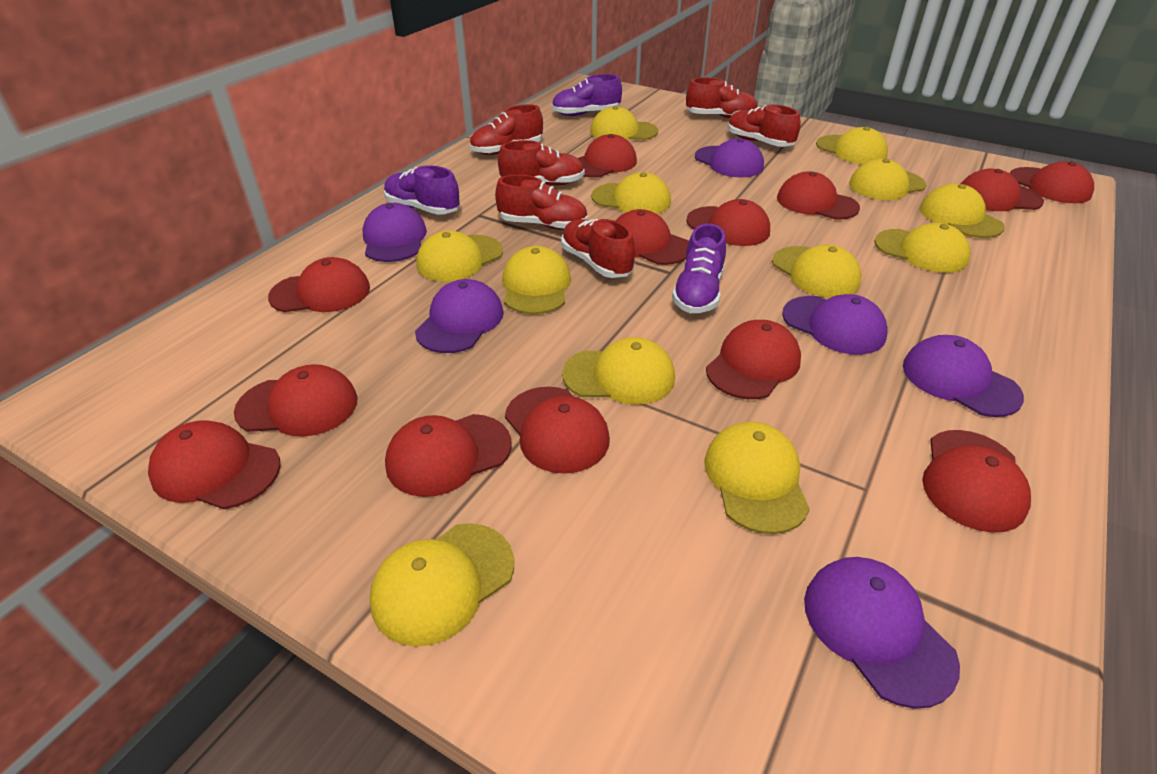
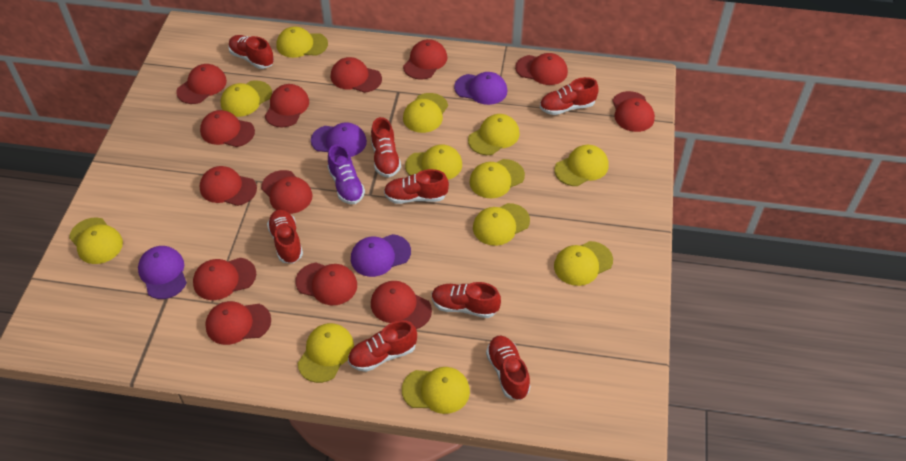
purple cap: [362,203,427,262] [415,279,504,353] [695,138,764,177] [782,294,888,355] [804,557,960,709] [903,335,1024,417] = 6 -> [138,246,187,299] [311,122,367,157] [351,234,411,277] [454,72,507,105] = 4
purple shoe: [384,165,460,215] [551,74,622,116] [672,224,726,313] = 3 -> [328,144,365,204] = 1
red shoe: [470,104,543,155] [495,174,588,230] [498,140,585,185] [561,219,635,278] [686,78,758,119] [728,104,801,147] = 6 -> [228,35,274,69] [267,210,303,263] [348,320,417,372] [371,117,401,178] [384,169,449,204] [432,282,501,318] [486,336,530,400] [540,77,599,115] = 8

